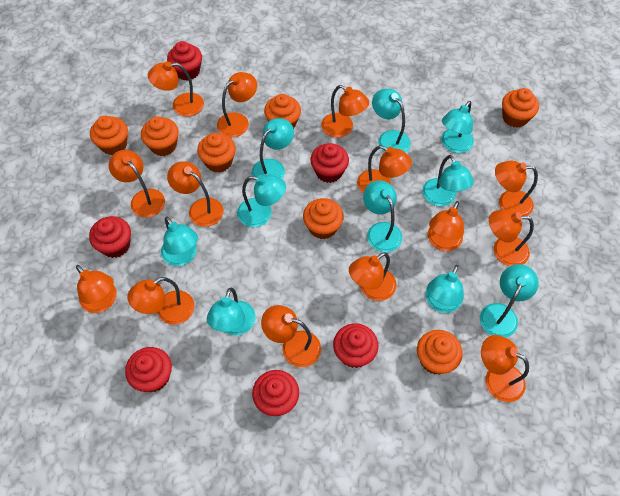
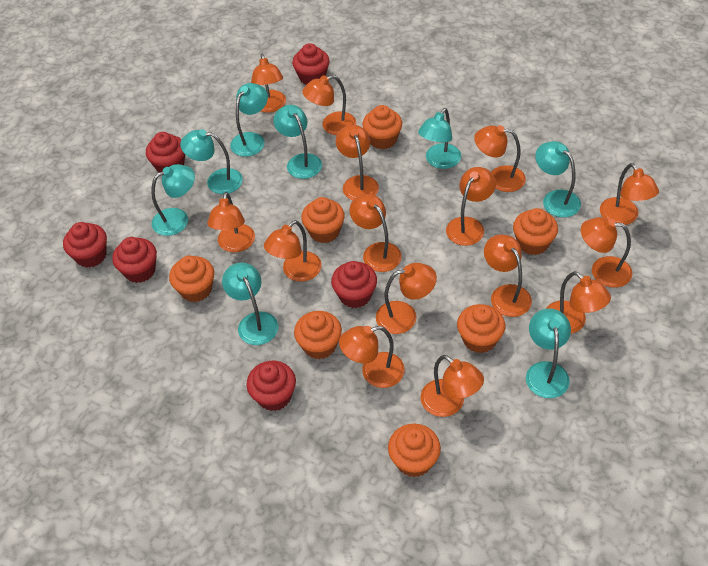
orange lamp: [76,265,117,313] [109,150,165,218] [127,277,194,325] [148,61,204,117] [167,161,224,227] [217,72,257,137] [261,305,321,367] [321,85,369,138] [349,252,396,301] [357,145,412,193] [428,201,464,251] [481,335,529,402] [489,209,534,266] [495,161,538,216] = 14 -> [207,192,255,252] [251,54,286,113] [264,220,322,281] [302,75,356,135] [336,125,379,201] [339,326,405,388] [350,194,402,272] [376,263,437,334] [420,355,484,417] [446,167,496,246] [474,125,526,192] [484,234,532,317] [546,271,611,334] [581,217,633,288] [600,163,659,225] = 15
turquoise lamp: [161,217,198,266] [207,288,256,335] [237,175,286,227] [252,118,294,181] [363,180,402,252] [372,89,411,153] [422,155,474,206] [425,265,464,313] [441,101,474,153] [480,264,539,338] = 10 -> [151,164,195,236] [180,129,243,194] [222,263,278,345] [230,83,268,157] [274,105,322,179] [418,108,461,169] [526,308,571,398] [535,141,581,217] = 8

